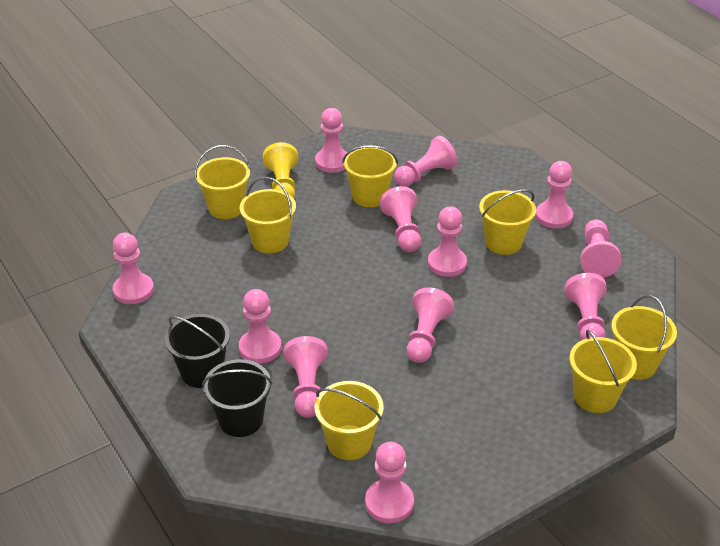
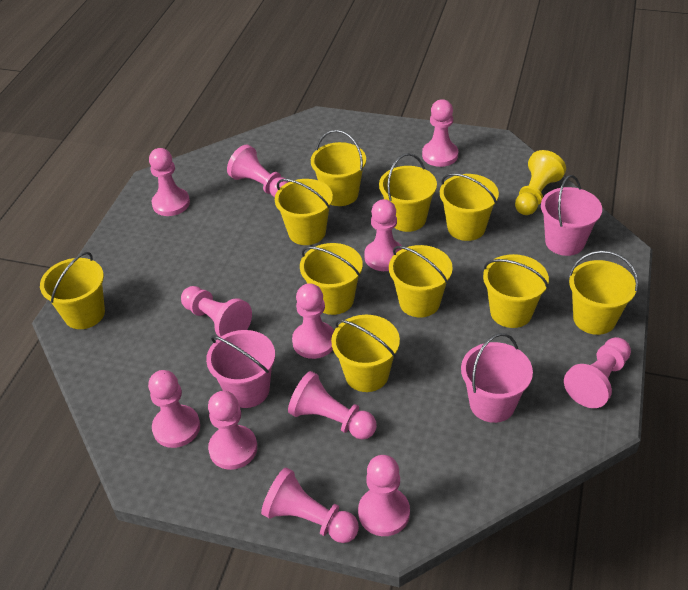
black bucket: [165,314,230,388] [202,359,272,437] = 2 -> none = 0
pink bucket: none = 0 -> [206,330,275,408] [461,333,533,423] [541,175,602,256] = 3
yellow bucket: [195,145,251,219] [240,177,296,253] [315,381,384,460] [342,145,398,207] [479,189,536,255] [569,330,637,413] [611,295,677,380] = 7 -> [40,252,105,329] [275,179,333,245] [300,243,363,315] [311,130,366,206] [331,315,400,392] [379,153,437,232] [389,245,453,318] [440,173,499,241] [483,254,549,328] [569,250,638,335] = 10

